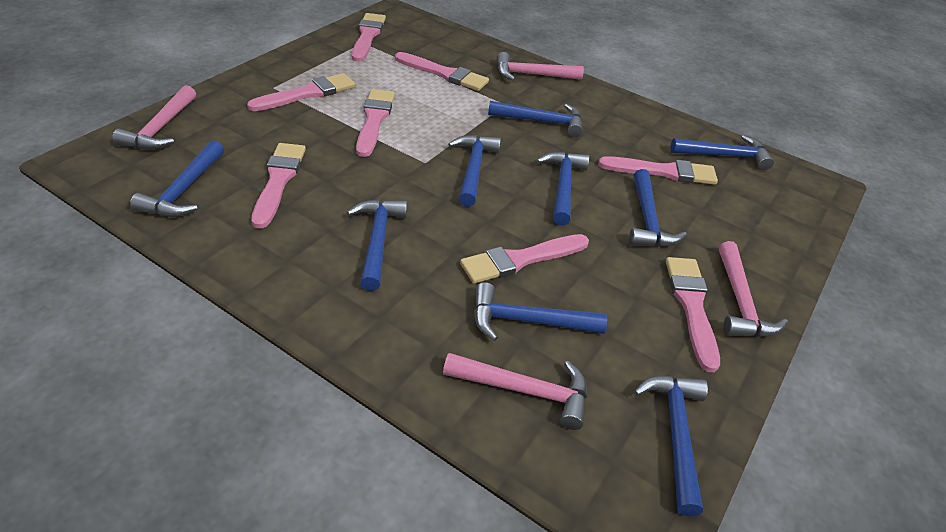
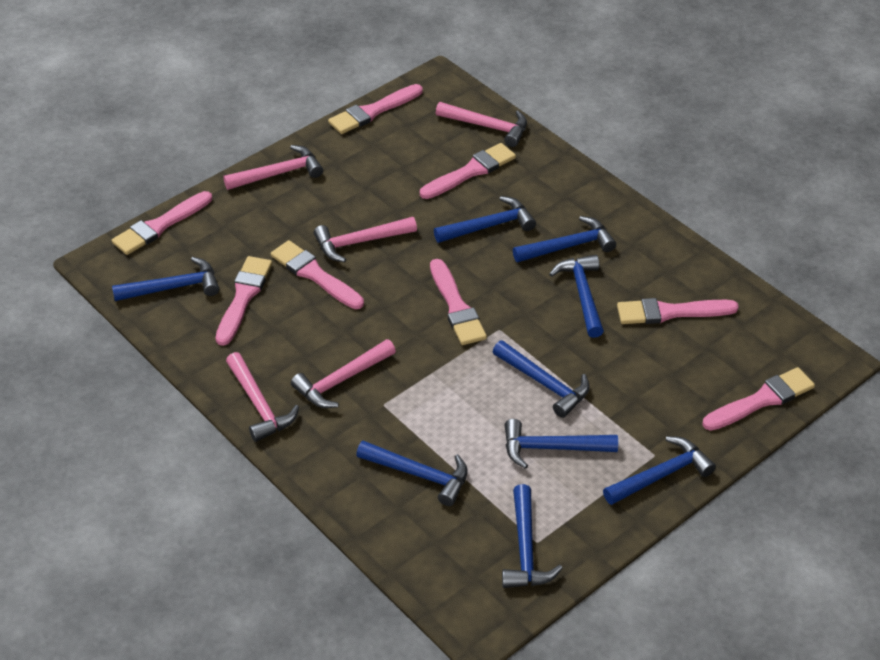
pink hammer: [113,85,196,150] [443,353,587,430] [497,52,584,81] [719,241,788,337] = 4 -> [223,145,323,190] [226,352,299,442] [291,339,396,408] [314,217,417,262] [436,102,527,147] = 5

